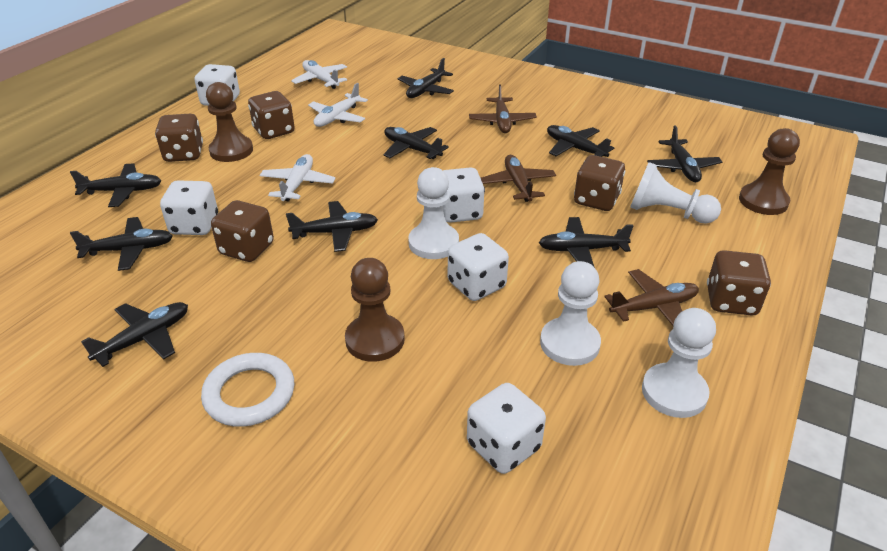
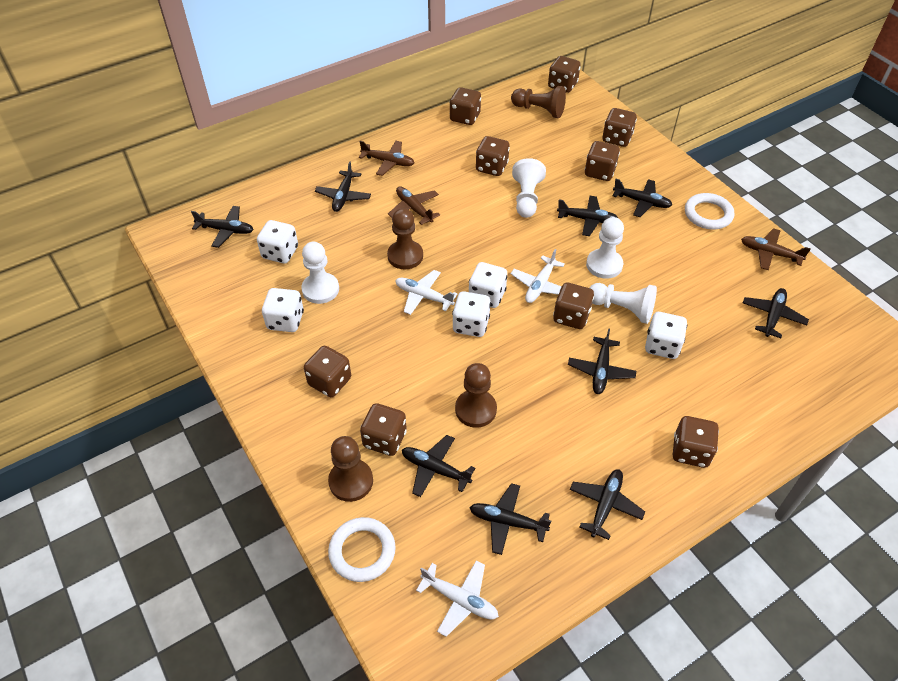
brown dice: [155,114,203,162] [211,200,274,262] [248,91,295,139] [574,155,625,211] [707,250,771,316] = 5 -> [304,346,351,397] [360,403,407,456] [450,87,481,125] [476,136,510,176] [548,56,581,93] [553,282,594,329] [585,141,620,181] [602,108,637,147] [673,416,719,468] = 9
brown pawn: [206,82,253,162] [345,258,405,362] [739,128,800,215] = 3 -> [328,436,373,502] [387,208,423,269] [455,363,497,428] [511,86,566,118] = 4
white ring: [201,353,294,427] = 1 -> [328,517,396,582] [685,193,734,230] = 2

